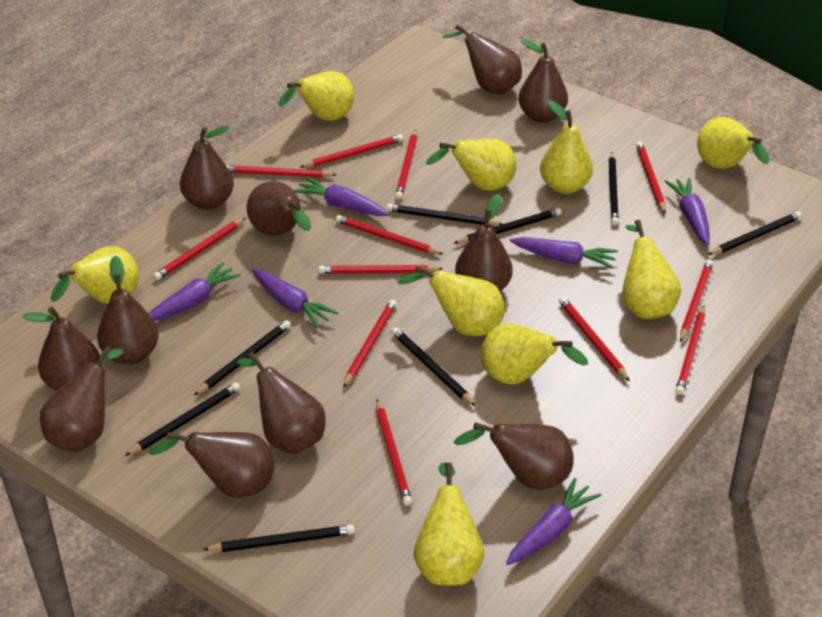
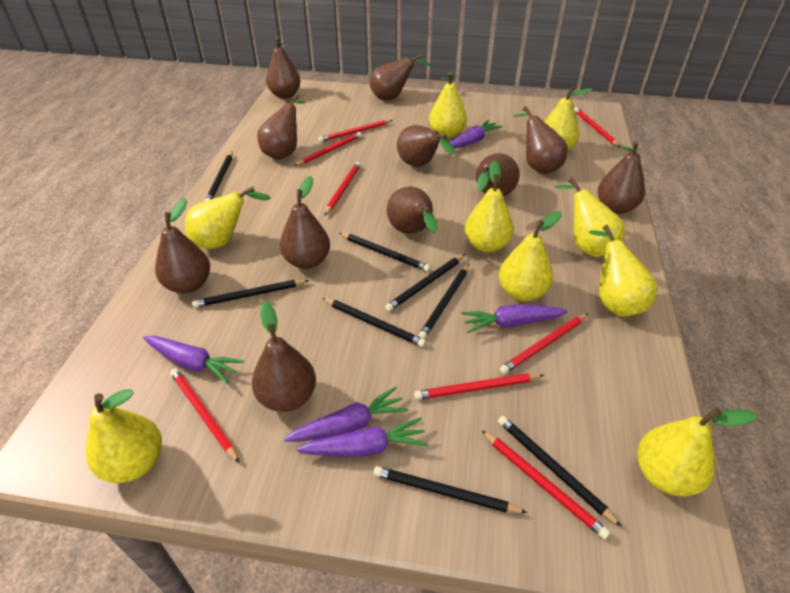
purple carrot: [149,262,241,321] [252,268,339,328] [294,177,389,216] [506,478,602,565] [510,237,618,269] [665,178,710,245] = 6 -> [143,336,244,384] [284,386,408,442] [297,417,428,457] [450,120,503,149] [462,304,568,333] = 5
red pencil: [153,218,245,280] [226,165,337,177] [300,134,403,168] [318,265,443,274] [335,215,443,254] [343,300,397,388] [376,399,412,506] [395,129,417,199] [559,297,630,382] [636,142,666,214] [675,305,705,395] [680,260,713,342] = 12 -> [170,368,240,463] [294,132,361,166] [319,120,393,142] [324,162,360,216] [414,373,544,400] [481,430,610,539] [500,313,589,374] [574,107,621,148] = 8

